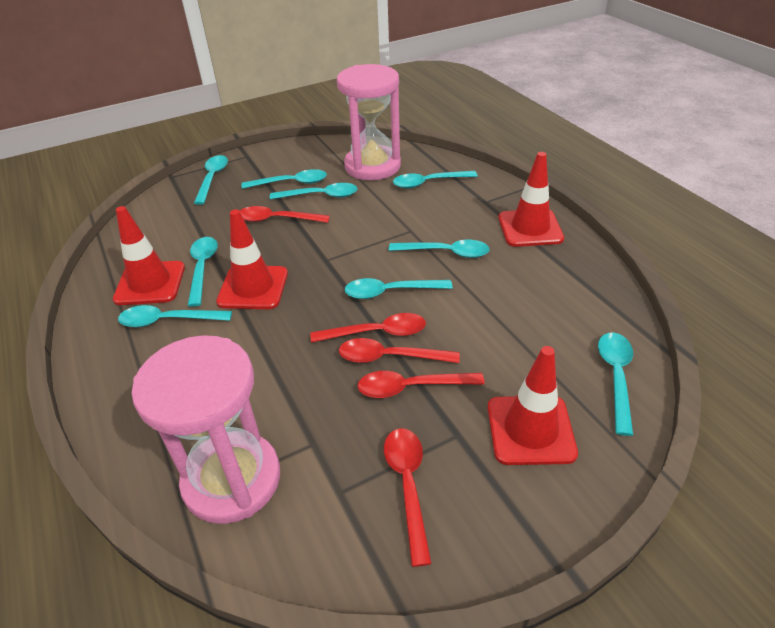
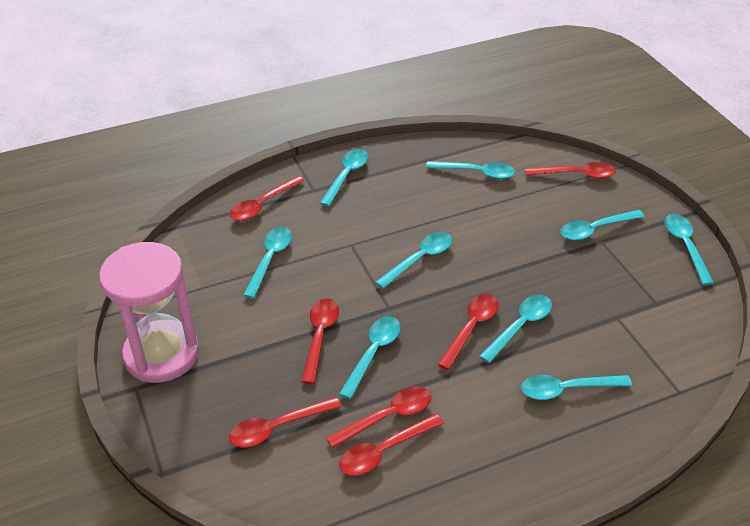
pink hourglass: [132,335,280,524] [337,64,401,180] = 2 -> [99,242,199,383] = 1
red spoon: [240,206,330,223] [311,313,426,343] [339,338,460,363] [357,371,485,398] [384,428,432,567] = 5 -> [229,397,341,448] [230,176,304,221] [301,298,339,384] [326,387,431,448] [339,414,444,476] [437,294,499,370] [525,162,616,179] = 7
red traffic cone: [113,206,185,305] [216,209,288,309] [488,346,578,465] [499,152,564,247] = 4 -> none = 0

